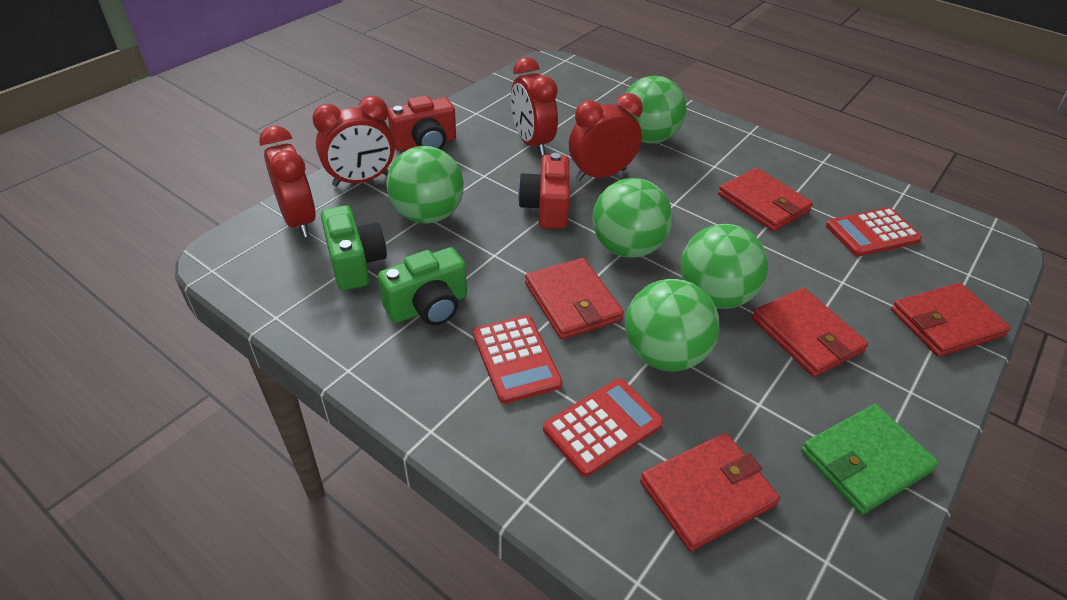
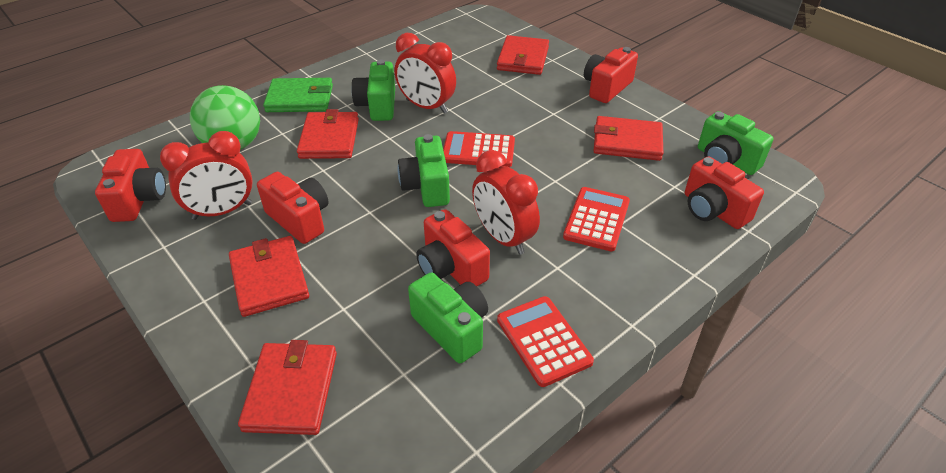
green ball: [386,146,464,224] [592,178,673,258] [625,76,687,143] [625,279,719,371] [680,224,768,309] = 5 -> [190,85,260,150] = 1
green camera: [321,205,387,291] [378,247,467,326] = 2 -> [351,59,395,121] [397,134,450,207] [408,273,488,363] [698,111,774,175] = 4
red camera: [388,95,456,151] [518,153,570,229] = 2 -> [95,149,166,222] [257,172,329,244] [416,209,490,286] [584,47,638,103] [685,156,764,229] = 5
red clock: [259,126,316,237] [312,96,395,187] [511,57,558,156] [569,93,643,181] = 4 -> [160,131,253,220] [395,33,456,114] [472,150,540,255] = 3

